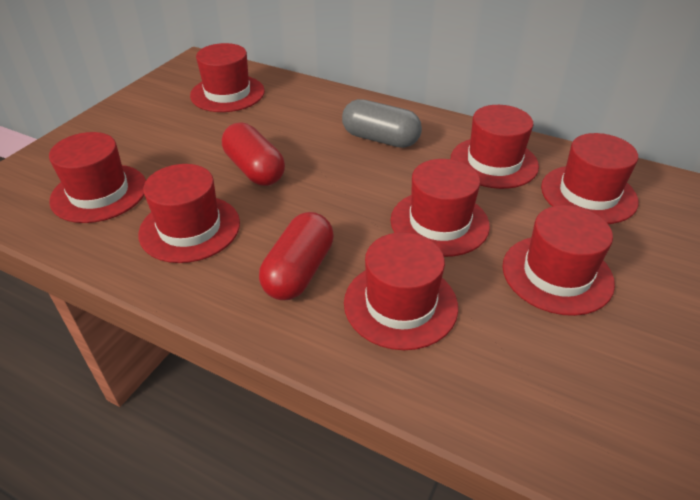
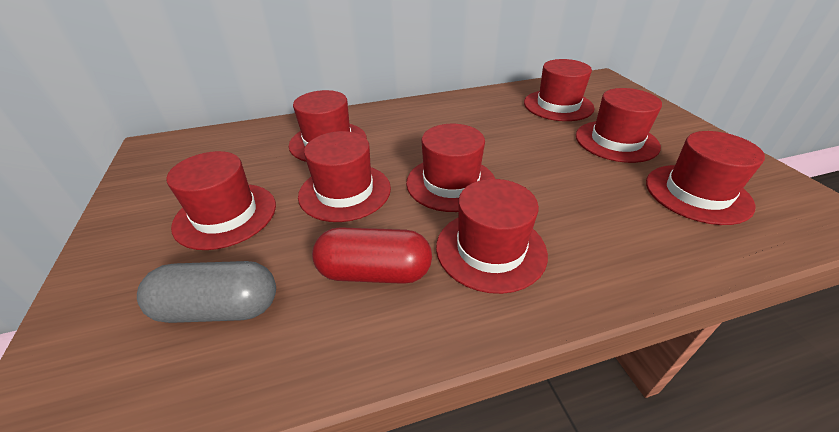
red capsule: [222,122,285,186] [259,212,334,300] = 2 -> [312,227,432,284] = 1

